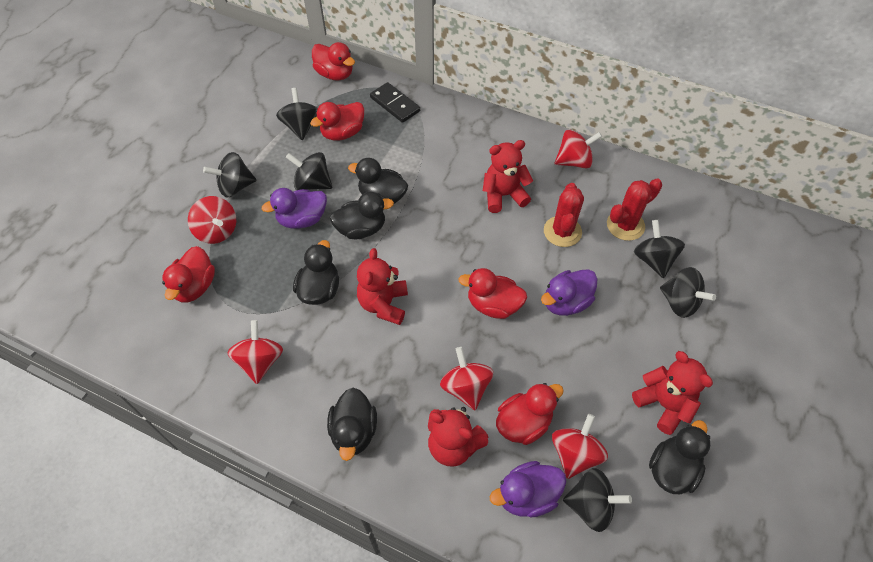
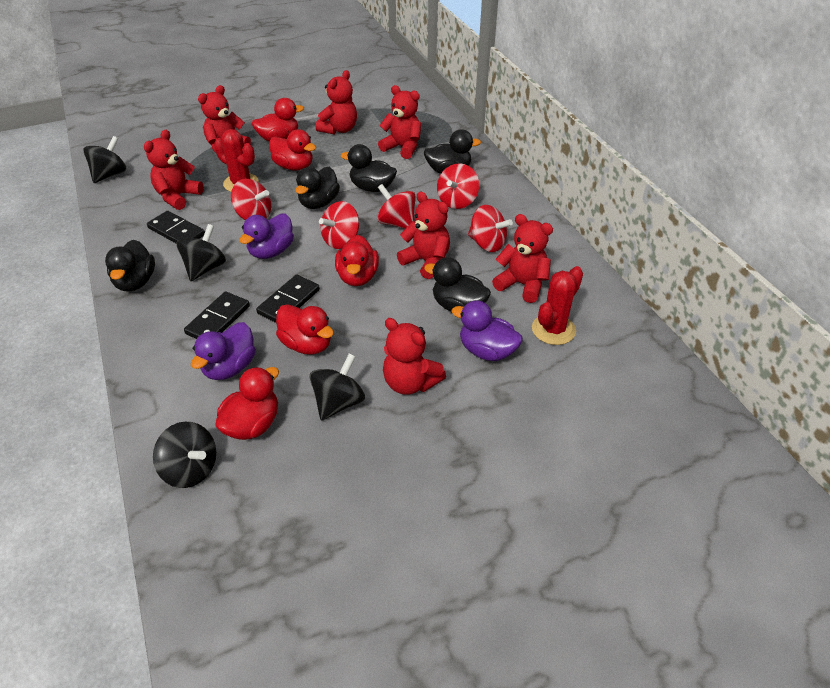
black domino: [370,82,420,123] = 1 -> [147,211,205,243] [184,291,250,339] [256,275,320,323] = 3
black spinning top: [203,152,257,198] [276,88,318,140] [286,152,332,190] [563,468,632,532] [634,220,685,278] [660,267,716,318] = 6 -> [83,136,126,183] [153,422,216,488] [176,224,226,281] [309,353,365,421] = 4
red teddy bear: [357,248,408,325] [428,407,489,467] [483,140,533,213] [632,351,713,435] = 4 -> [144,130,204,210] [198,85,251,153] [316,70,357,134] [378,85,421,159] [383,318,446,395] [397,192,450,279] [492,214,553,303] = 7

